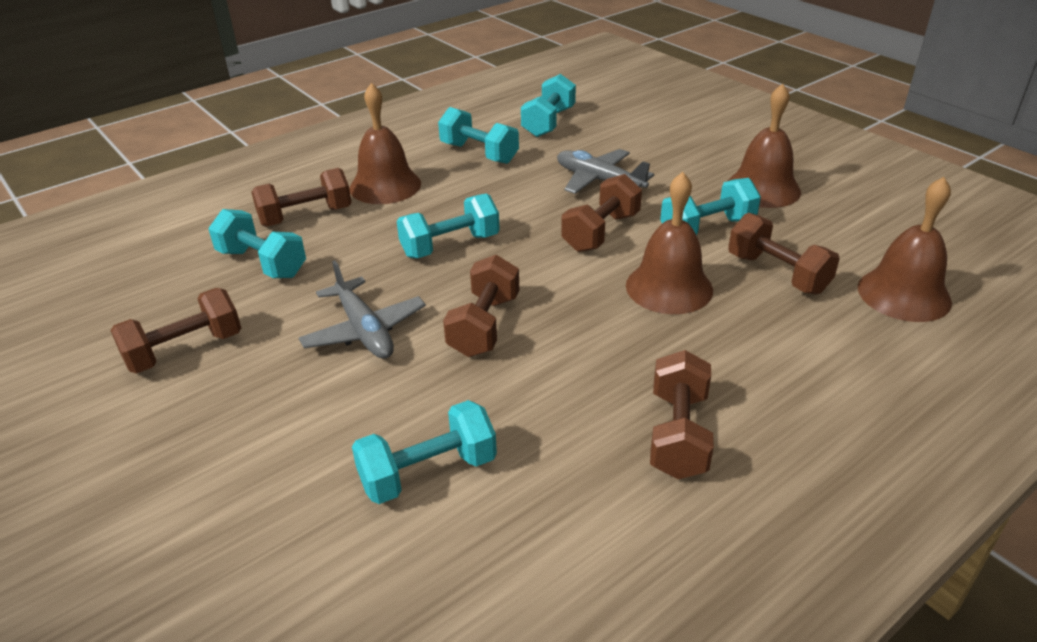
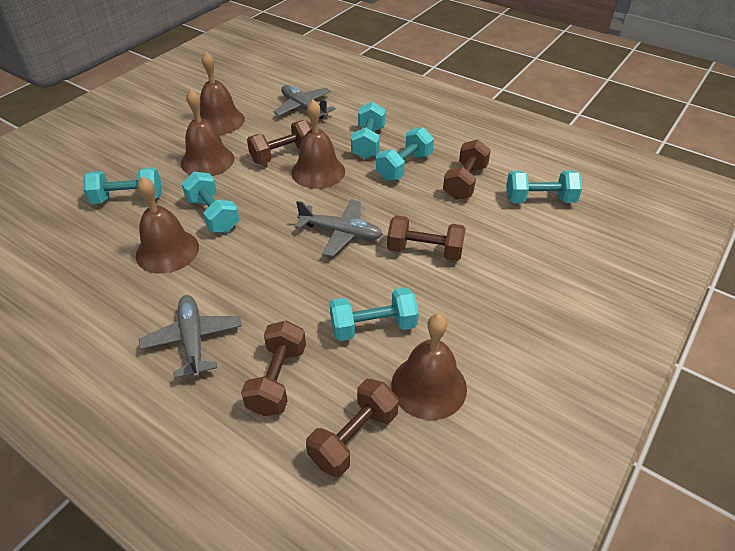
brown bell: [349,83,421,204] [626,172,713,314] [728,84,801,208] [858,177,952,322] = 4 -> [136,176,199,274] [181,89,234,176] [200,52,245,135] [291,99,345,189] [391,314,467,420] = 5
brown dumbbell: [110,288,241,373] [251,168,352,227] [443,255,519,357] [561,174,642,252] [650,350,714,479] [728,213,840,295] = 6 -> [241,321,306,416] [247,120,312,164] [306,379,399,477] [387,215,466,261] [443,140,491,200] = 5
grey plane: [299,260,426,359] [557,149,654,194] = 2 -> [139,295,242,378] [273,85,336,119] [295,199,383,257] = 3

